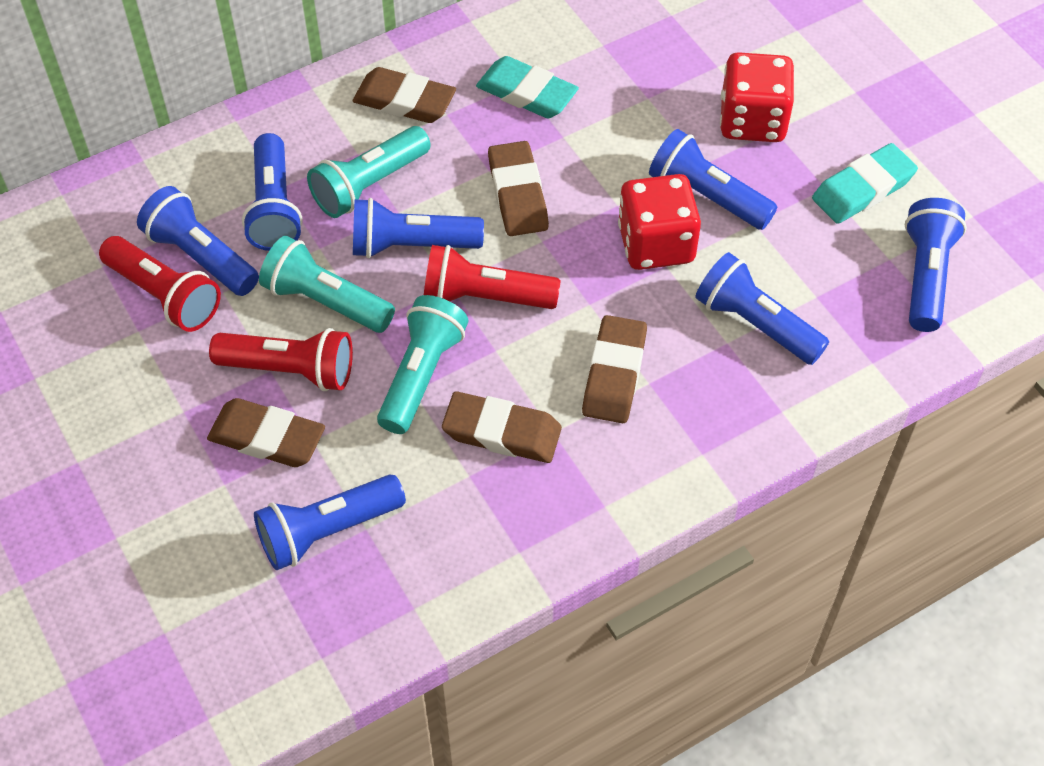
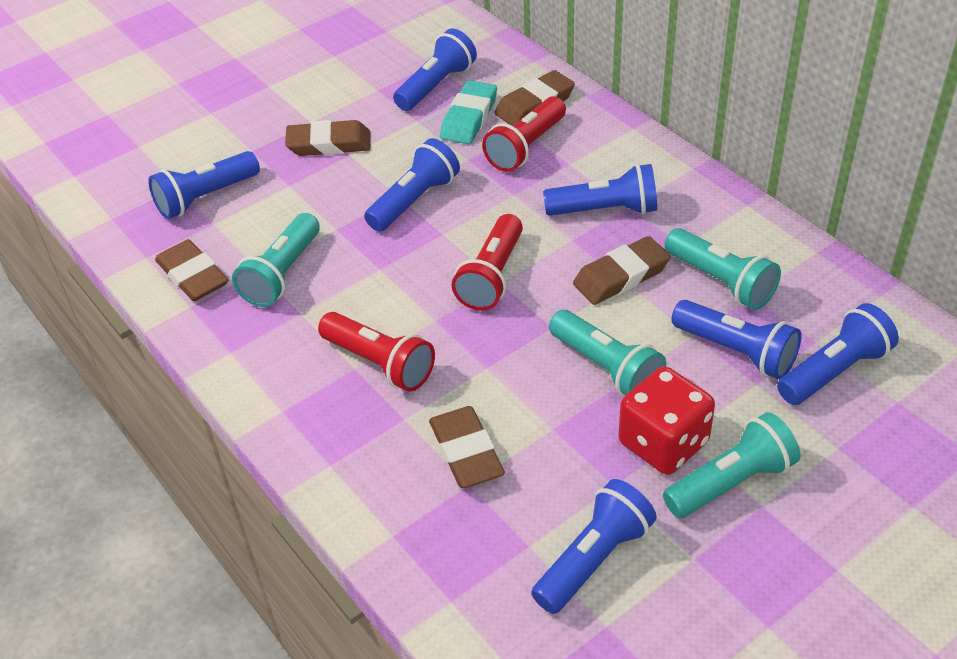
red dice: [618,174,701,270] [720,52,795,142] = 2 -> [618,366,715,475] = 1
turquoise eraser: [476,56,579,118] [812,143,918,224] = 2 -> [440,80,497,144] = 1
turquoise flashlight: [259,236,395,333] [307,126,431,218] [377,295,468,434] = 3 -> [232,213,320,307] [549,310,666,396] [663,412,800,518] [665,228,781,310] = 4

